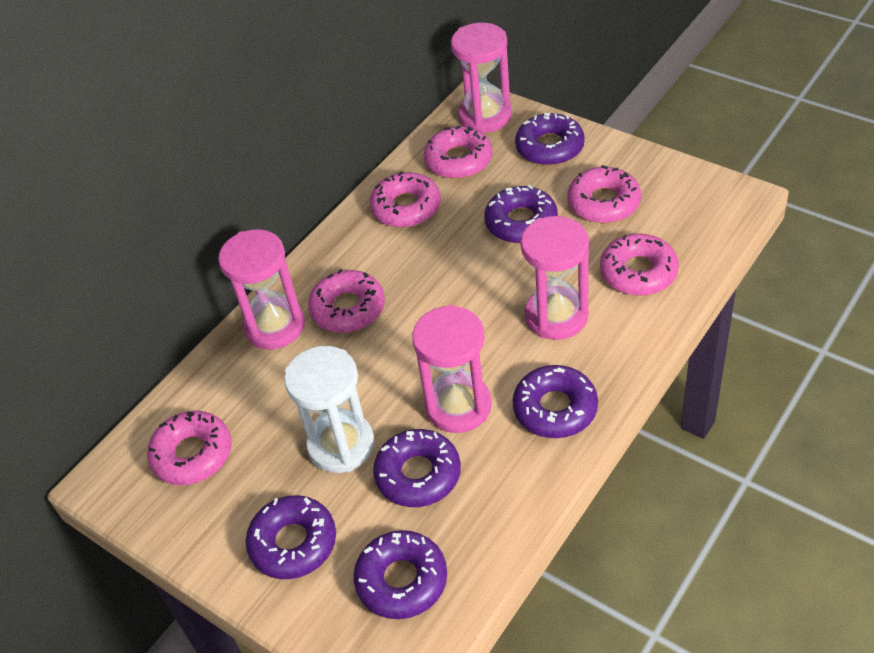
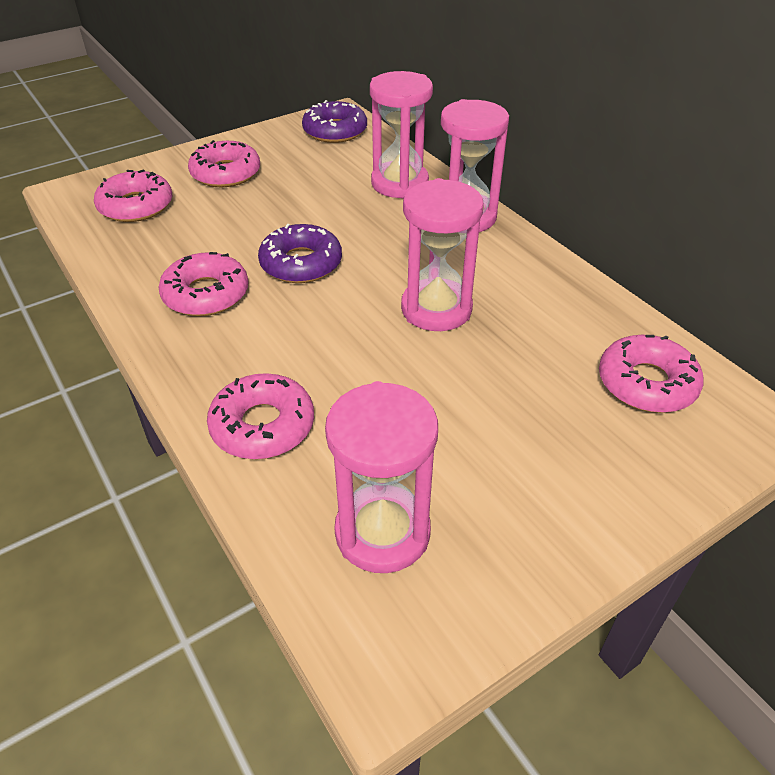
pink donut: [147,411,232,485] [308,269,385,333] [370,171,441,228] [424,125,493,179] [568,165,641,223] [600,234,679,296] = 6 -> [94,169,172,222] [159,252,248,316] [188,140,260,187] [207,373,314,459] [599,335,704,413] = 5
purple donut: [246,495,336,579] [354,530,447,619] [373,429,461,507] [484,185,558,243] [513,365,598,438] [515,113,585,166] = 6 -> [258,224,342,283] [302,100,367,143] = 2
white hourglass: [284,346,374,473] = 1 -> none = 0

